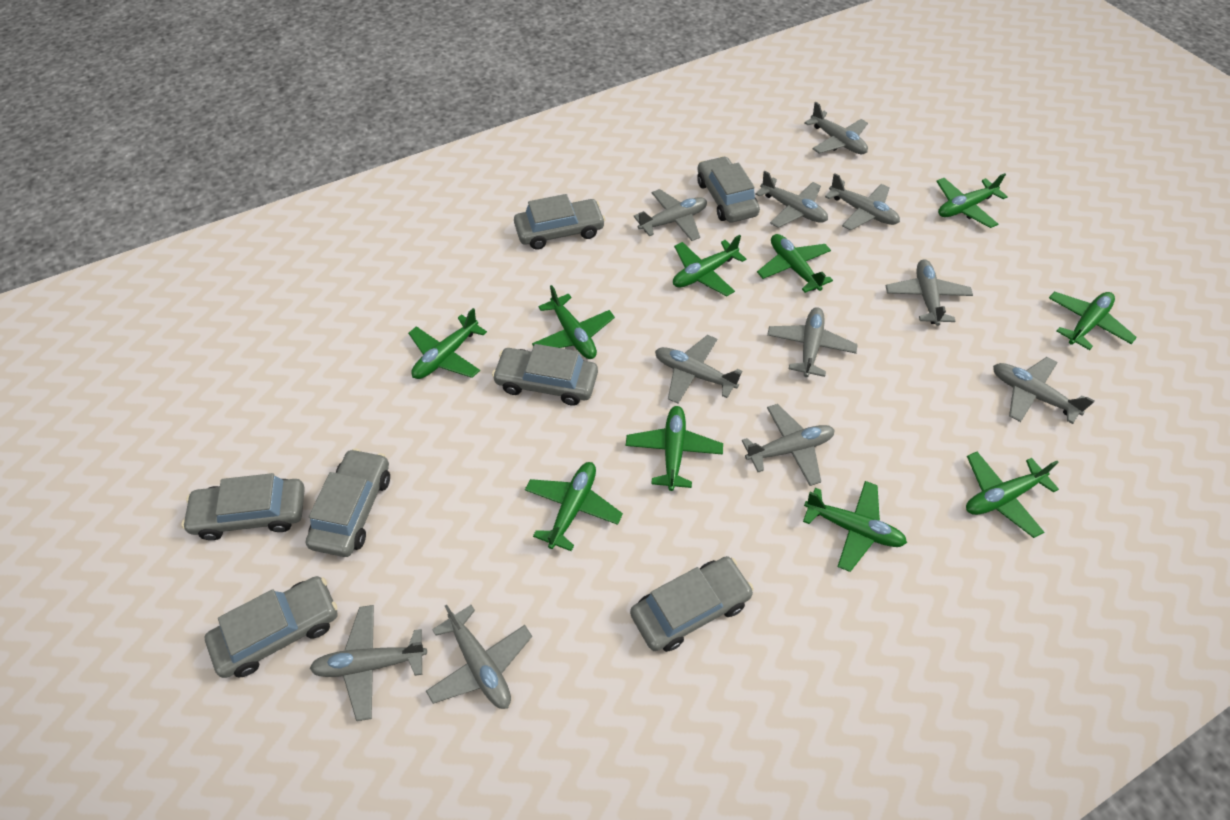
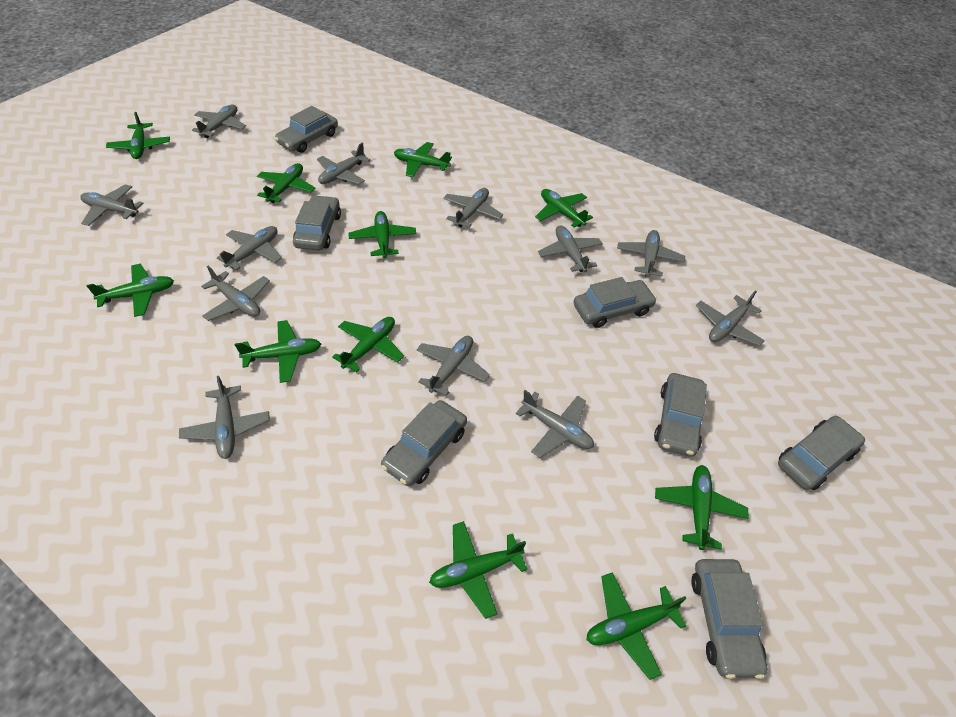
green plane: [408,308,487,379] [525,462,623,551] [532,285,615,359] [626,406,723,491] [673,235,746,296] [757,234,833,293] [803,481,907,572] [936,173,1008,228] [966,452,1059,538] [1049,292,1137,350] = 10 -> [86,264,174,317] [106,112,170,159] [235,320,321,383] [257,163,315,203] [332,317,404,372] [348,211,416,258] [394,142,452,177] [429,521,527,619] [535,189,593,228] [586,572,687,680] [655,465,749,550] = 11
grey plane: [309,605,427,721] [426,604,532,709] [634,189,707,241] [655,335,742,404] [742,404,835,486] [755,171,828,228] [767,307,858,377] [804,102,868,154] [825,173,900,230] [886,259,973,326] [993,357,1094,424] = 11 -> [80,184,144,226] [179,376,270,459] [192,104,246,138] [201,266,270,321] [217,226,282,270] [317,143,371,184] [416,336,490,396] [443,188,503,228] [516,390,594,458] [538,225,603,272] [617,230,685,277] [695,290,765,346] = 12

